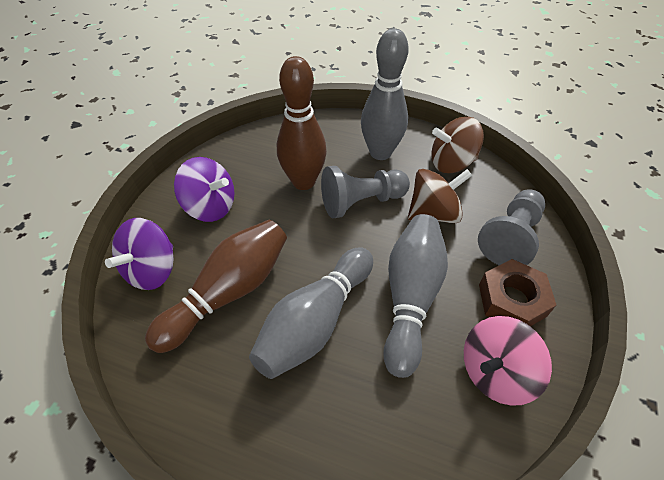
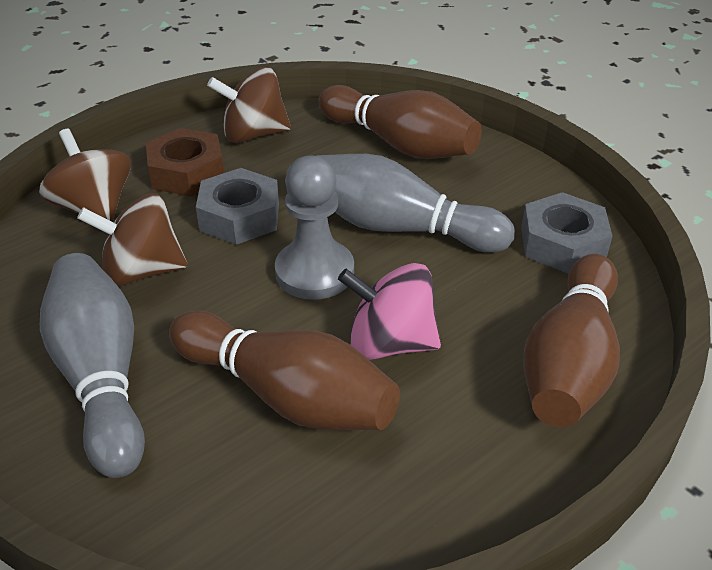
brown bowling pin: [145,220,287,353] [277,56,327,190] = 2 -> [169,311,400,430] [319,85,482,159] [523,254,620,427] = 3
brown spinning top: [408,169,472,223] [431,117,484,173] = 2 -> [39,129,131,222] [77,193,188,287] [207,67,291,143] = 3
grey bowling pin: [249,247,373,379] [361,28,409,160] [383,214,448,378] = 3 -> [40,253,145,478] [317,154,515,253] = 2
grey nut: none = 0 -> [196,168,279,245] [521,192,613,274] = 2
grey pawn: [321,166,410,218] [478,189,545,265] = 2 -> [275,155,354,300] = 1
purple spinning top: [105,218,174,290] [174,157,235,222] = 2 -> none = 0

